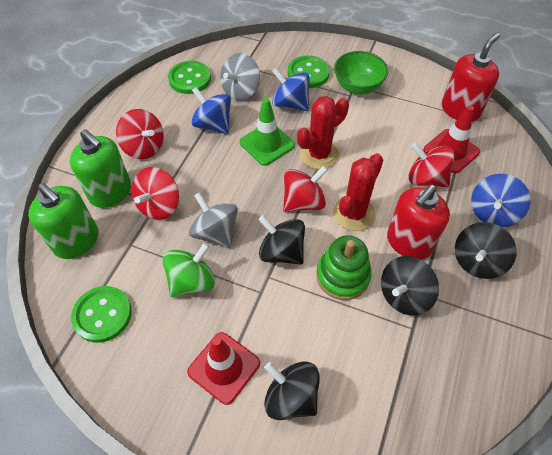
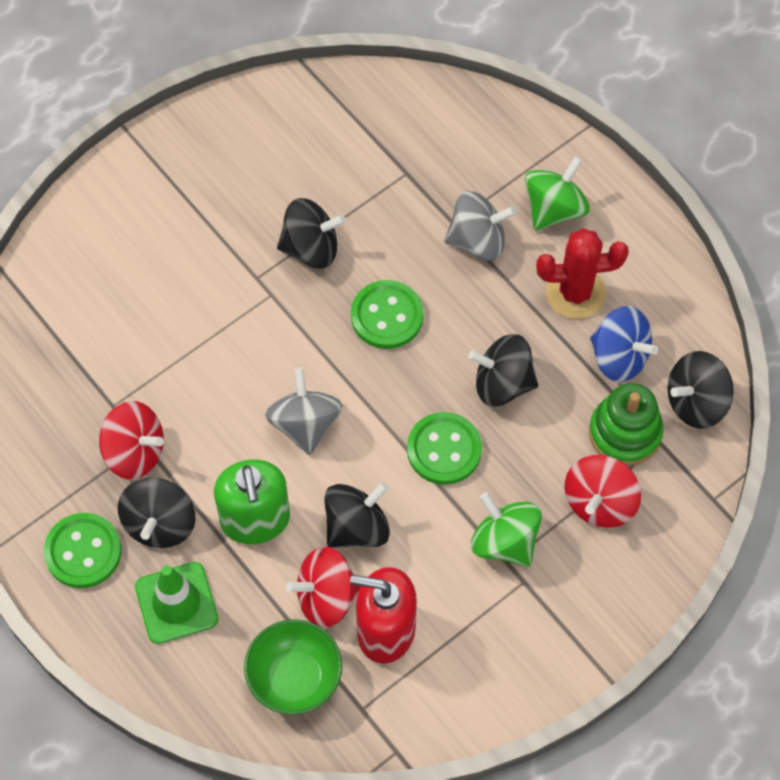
black spinning top: [258,215,305,265] [264,362,320,420] [381,256,439,315] [455,222,517,279] = 4 -> [118,477,196,548] [277,198,346,269] [324,482,390,548] [468,334,538,406] [668,351,734,429] = 5
blue spinning top: [191,87,231,134] [272,68,310,111] [471,174,531,227] = 3 -> [590,306,658,382] = 1
green soap dispenser: [28,183,98,259] [70,129,131,208] = 2 -> [214,459,290,544] = 1
green spinning top: [163,242,215,297] = 1 -> [471,492,542,567] [525,156,590,231] = 2
red cactus: [297,96,349,169] [333,153,383,231] = 2 -> [536,228,629,319] = 1
red soap dispenser: [387,185,450,259] [442,33,500,122] = 2 -> [350,567,417,664] = 1
red spinning top: [116,109,164,159] [131,167,179,220] [283,166,328,212] [409,143,455,187] = 4 -> [99,401,164,480] [286,546,361,628] [565,455,641,528] = 3
red traffic cone: [187,332,260,405] [423,105,480,173] = 2 -> none = 0

